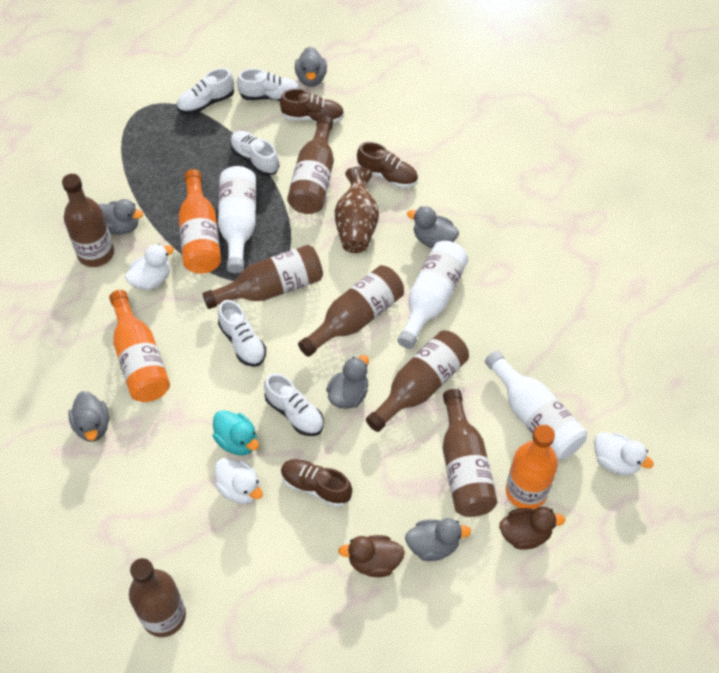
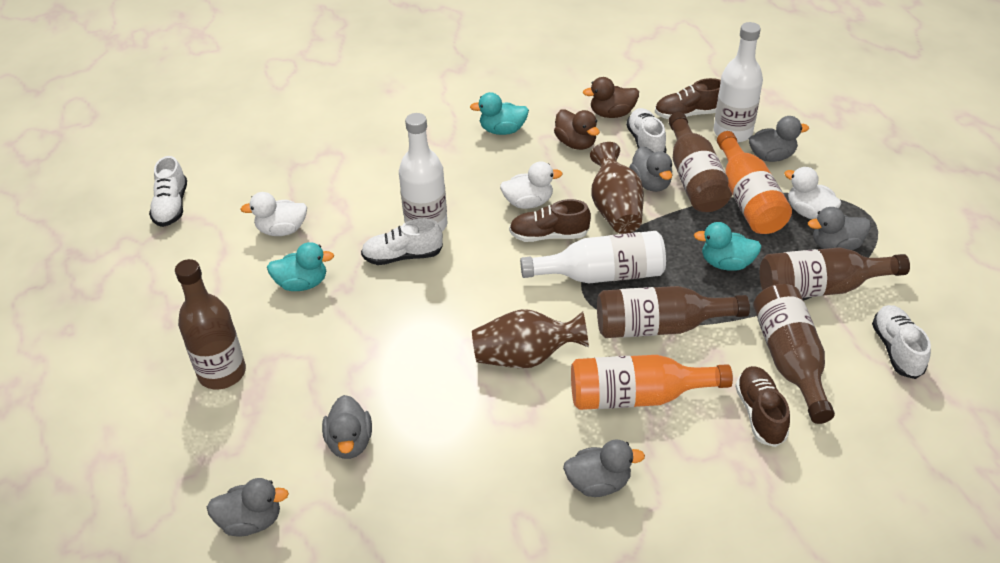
brown bottle: [62,174,114,267] [129,558,186,637] [202,245,323,309] [287,115,334,214] [298,265,404,357] [366,330,469,432] [443,389,498,517] = 7 -> [175,259,246,390] [597,286,750,338] [668,112,733,212] [753,284,835,424] [760,247,910,298] = 5
brown vase: [335,167,379,253] = 1 -> [472,309,589,368] [590,142,644,234] = 2
orange bottle: [109,290,170,402] [178,169,221,274] [506,425,558,509] = 3 -> [571,355,733,410] [717,131,792,234] = 2
turquoise duck: [213,410,259,455] = 1 -> [267,242,334,291] [470,92,529,135] [694,222,762,271] = 3
white shoe: [177,68,234,114] [218,300,266,367] [230,131,280,176] [237,68,300,101] [264,373,324,436] = 5 -> [149,156,187,227] [361,218,443,265] [626,108,667,153] [872,305,931,379] = 4

